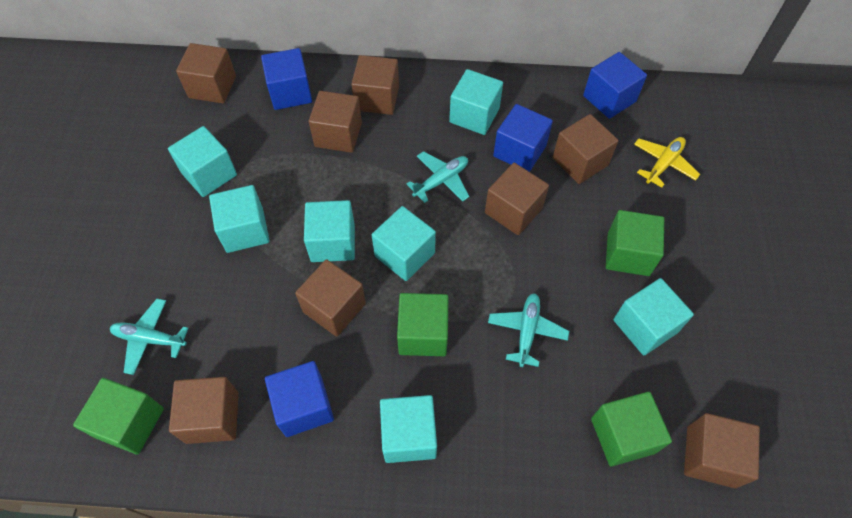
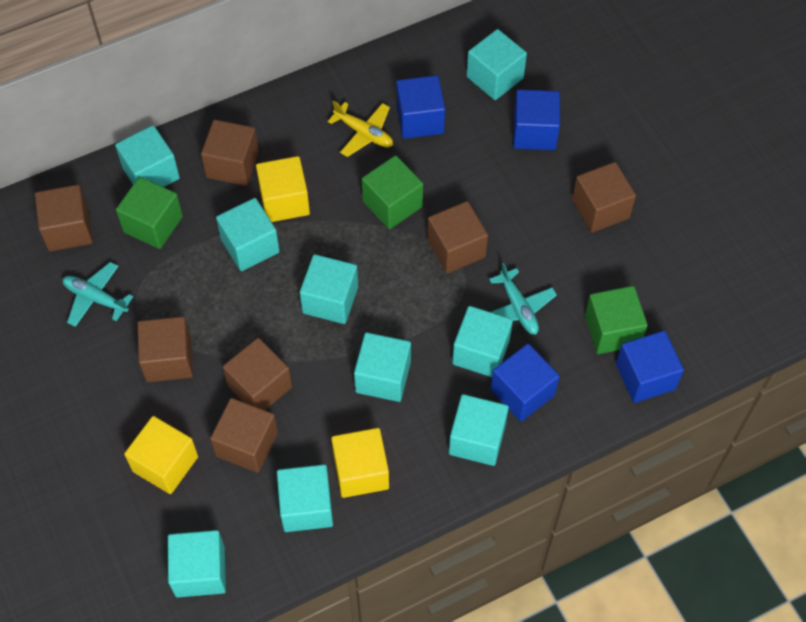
brown cube: [169,377,239,444] [176,43,236,103] [295,259,366,337] [309,91,362,153] [351,55,399,115] [485,163,549,235] [553,114,618,184] [684,413,760,488] = 8 -> [35,185,93,251] [137,316,193,382] [201,120,259,186] [210,398,278,473] [223,338,292,410] [427,201,488,273] [572,162,636,233] = 7
green cube: [73,378,164,455] [397,293,449,356] [591,392,672,467] [606,210,664,276] = 4 -> [116,177,183,249] [362,155,423,229] [585,286,648,354] = 3
turquoise cube: [168,126,237,197] [209,185,270,253] [304,200,355,262] [372,206,436,281] [380,395,437,463] [449,69,503,135] [614,278,694,355] = 7 -> [115,125,180,187] [168,530,226,597] [216,198,280,271] [277,464,333,532] [300,254,358,324] [354,332,411,402] [449,394,509,466] [452,306,513,377] [467,29,527,100] = 9
turquoise plane: [110,299,189,375] [406,151,469,203] [488,293,569,367] = 3 -> [62,262,133,327] [489,263,557,335] = 2
yellow cube: none = 0 -> [124,416,198,494] [256,156,310,222] [331,428,389,498] = 3

